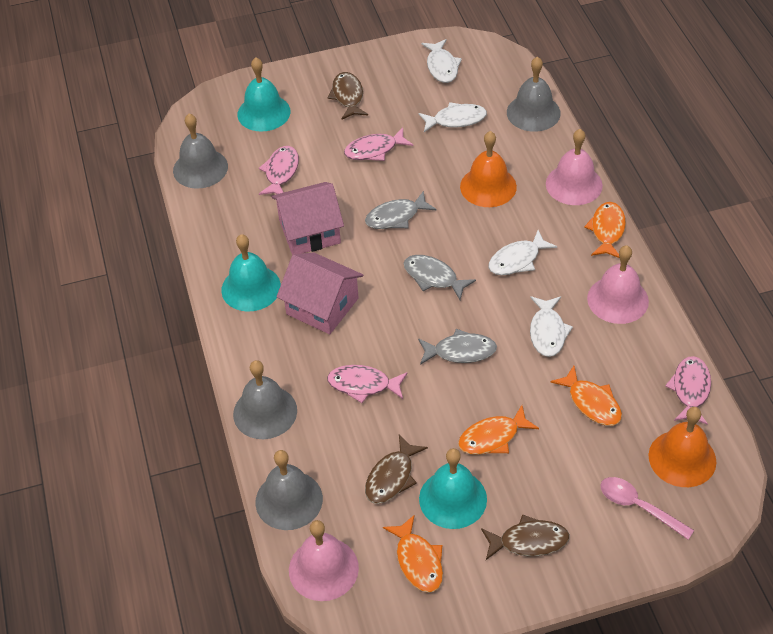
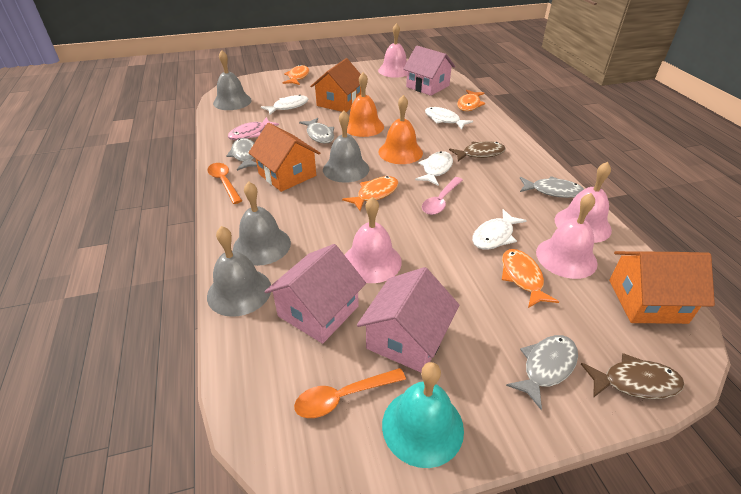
brown fish: [328,72,368,119] [365,434,428,504] [481,514,570,560] = 3 -> [449,142,506,161] [581,353,685,399] = 2
grey fish: [365,191,437,229] [404,255,476,300] [418,329,497,365] = 3 -> [226,138,257,171] [299,118,334,144] [506,335,578,410] [520,176,584,198] = 4
orange house: none = 0 -> [248,123,320,192] [310,58,361,112] [609,251,715,324] = 3
orange spoon: none = 0 -> [207,163,242,204] [294,368,406,418] = 2
pink bell: [289,520,359,601] [546,129,603,205] [587,245,649,324] = 3 -> [345,197,402,283] [378,23,407,78] [536,193,598,279] [555,162,612,243] = 4
pink fish: [259,146,299,195] [327,365,408,403] [344,127,413,161] [665,356,711,425] = 4 -> [228,117,279,140] = 1
pink house: [271,182,344,256] [276,252,363,334] = 2 -> [264,244,366,344] [357,267,459,373] [403,46,456,96] = 3
turquoise bell: [221,234,281,312] [238,57,291,132] [419,448,487,529] = 3 -> [382,362,464,468] = 1

